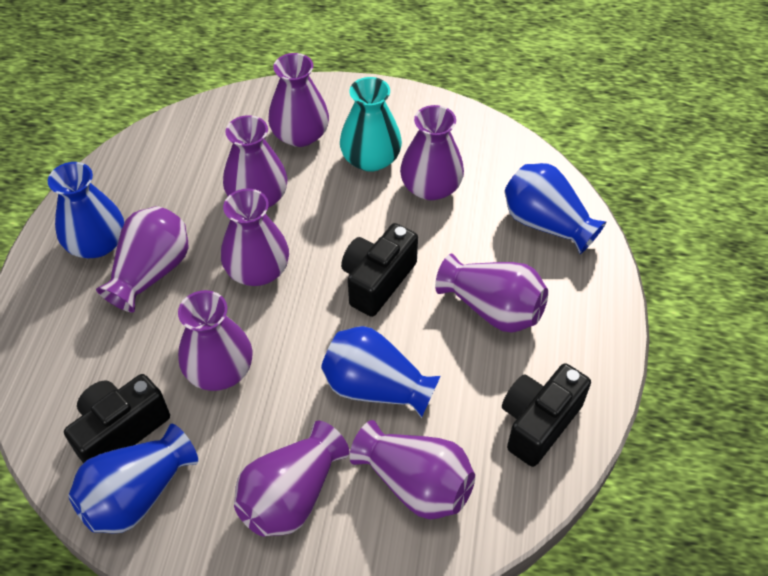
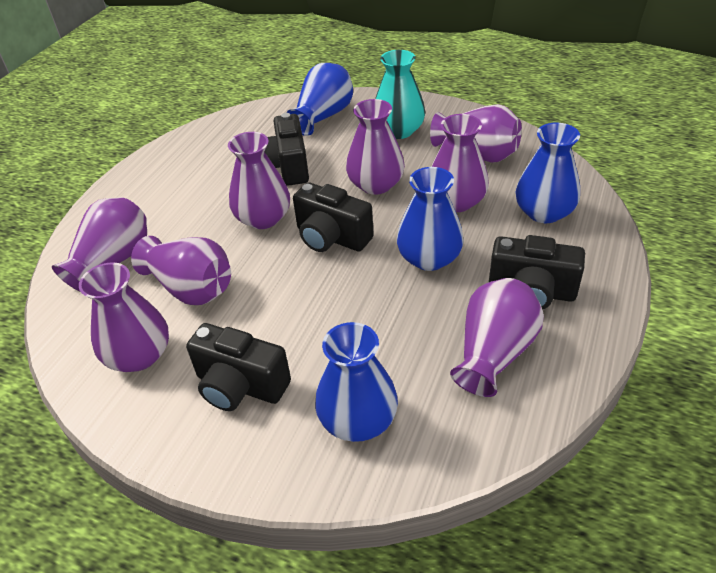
black camera: [64,374,170,463] [341,223,418,317] [502,363,591,467] = 3 -> [186,323,291,411] [264,113,309,186] [293,182,374,252] [489,235,585,310] = 4
purple vase: [96,206,189,312] [178,290,253,391] [221,189,289,286] [223,115,288,208] [234,421,349,536] [268,53,329,147] [350,420,475,519] [400,105,464,200] [435,254,548,333] = 9 -> [52,197,147,291] [79,262,169,372] [131,236,231,305] [228,132,290,229] [346,99,405,195] [430,104,522,163] [431,114,489,212] [450,278,544,397] = 8

